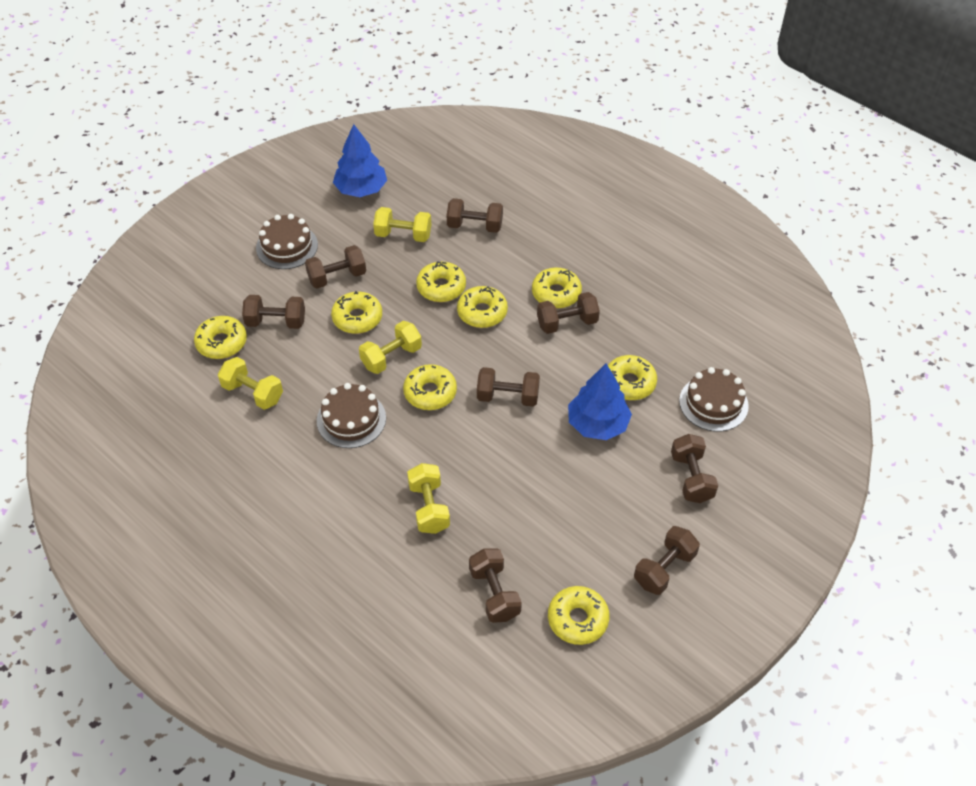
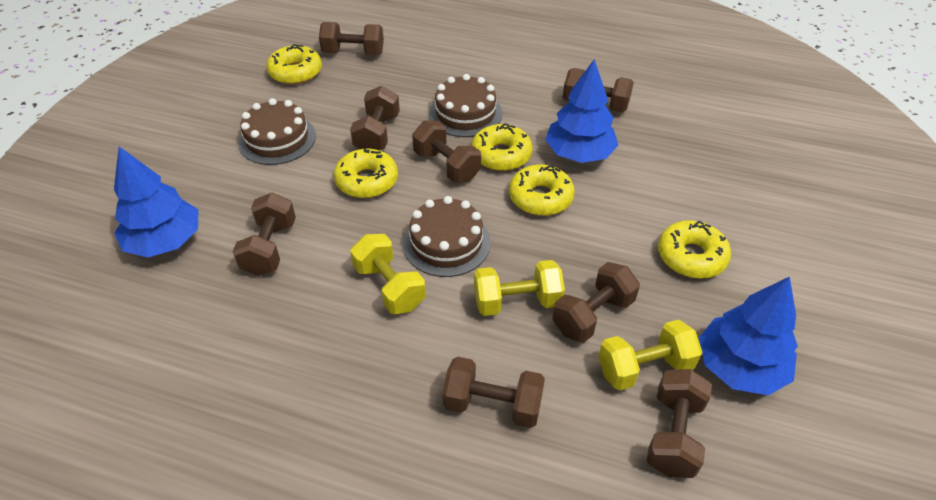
blue tree: [333,124,387,197] [568,364,632,440] = 2 -> [114,147,198,258] [545,59,619,163] [699,277,798,395] = 3
yellow donut: [194,316,247,359] [331,291,382,334] [403,364,457,410] [416,261,466,302] [457,286,508,328] [532,268,582,308] [548,586,610,645] [608,355,657,400] = 8 -> [266,44,322,85] [334,149,398,198] [471,123,533,171] [509,164,575,216] [658,220,731,279] = 5
yellow dumbbell: [218,357,283,410] [359,321,422,374] [373,207,431,242] [407,463,450,534] = 4 -> [350,234,426,314] [474,260,565,316] [598,319,702,391] = 3

